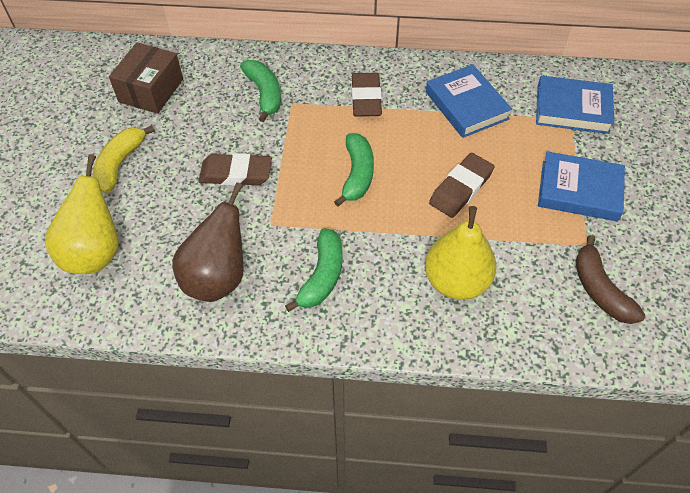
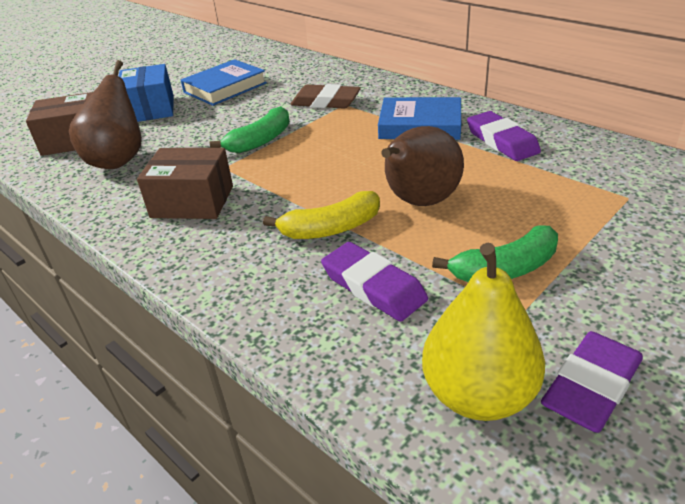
blue book: [426,64,512,138] [536,75,614,134] [538,151,625,222] = 3 -> [181,59,267,106] [378,97,461,140] = 2
blue box: none = 0 -> [119,64,173,122] = 1
brown banana: [575,235,645,324] = 1 -> none = 0
brown box: [109,43,183,114] = 1 -> [26,92,93,156] [137,148,233,219] = 2
brown eraser: [199,153,272,186] [352,73,382,117] [429,153,494,218] = 3 -> [290,84,361,108] = 1
brown pear: [173,182,244,302] = 1 -> [69,60,142,169] [382,126,464,206] = 2
green banana: [240,60,281,122] [285,228,343,312] [334,133,374,207] = 3 -> [210,106,290,153] [432,225,558,282] = 2
purple eraser: none = 0 -> [321,242,428,322] [467,111,541,161] [541,331,643,433] = 3
yellow pear: [45,154,119,274] [425,206,496,300] = 2 -> [422,243,545,421] = 1

